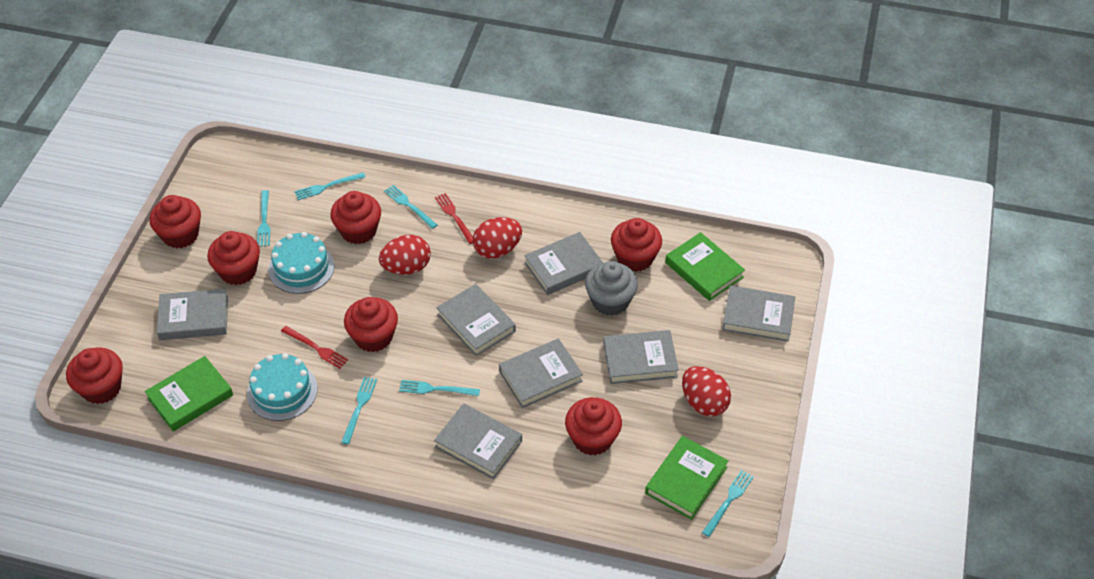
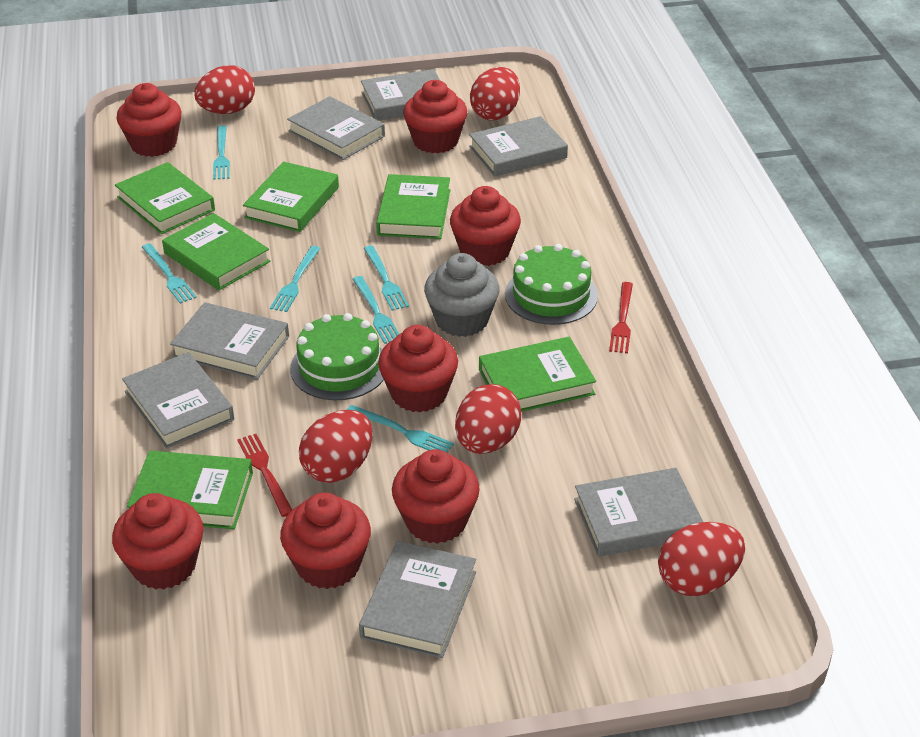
green book: [145,356,233,431] [645,436,728,520] [665,232,745,301] = 3 -> [115,162,215,234] [127,451,253,529] [162,213,270,290] [243,162,339,232] [376,174,450,239] [479,337,596,412] = 6
green cake: none = 0 -> [290,313,384,400] [505,244,598,325] = 2
red egg: [379,235,431,275] [473,217,522,259] [682,366,731,416] = 3 -> [194,65,255,114] [299,410,373,483] [455,384,522,454] [470,67,520,121] [658,522,745,596] = 5
turquoise cake: [247,353,318,421] [269,232,334,294] = 2 -> none = 0

